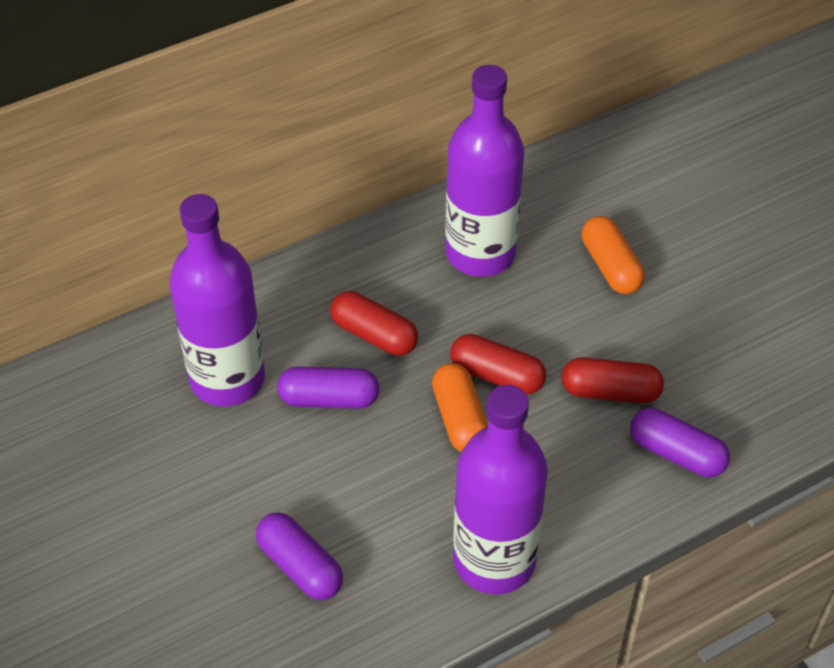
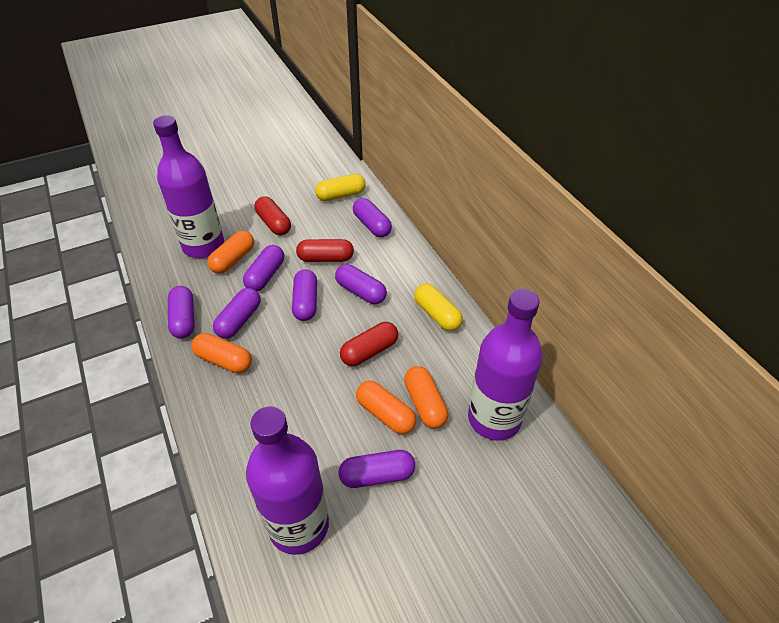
orange capsule: [432,363,488,452] [582,216,645,294] = 2 -> [191,333,252,373] [207,231,254,274] [356,381,416,434] [404,366,448,429] = 4
purple capsule: [256,512,343,600] [277,366,380,409] [630,408,730,477] = 3 -> [168,286,195,339] [213,288,261,339] [243,245,284,291] [292,270,317,321] [335,264,387,304] [339,450,415,488] [353,198,392,237] = 7
yellow capsule: none = 0 -> [315,174,366,201] [414,284,463,331] = 2

